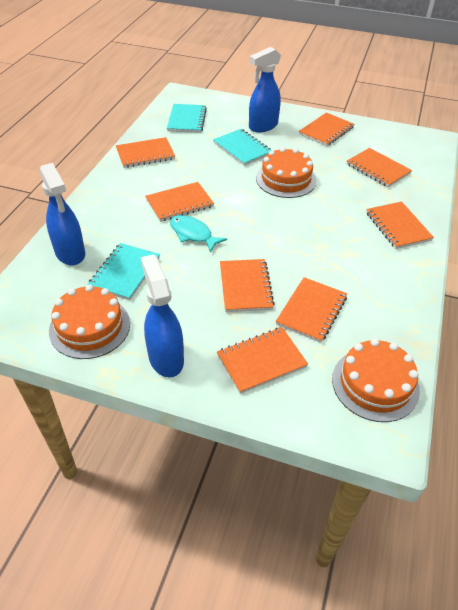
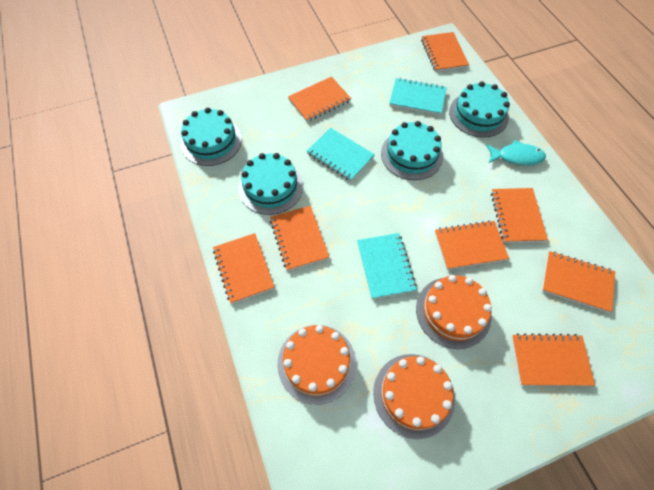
blue spray bottle: [39,163,85,265] [140,254,184,378] [249,47,281,132] = 3 -> none = 0
turquoise cake: none = 0 -> [180,107,242,166] [239,153,303,215] [381,121,443,180] [449,81,510,137] = 4

